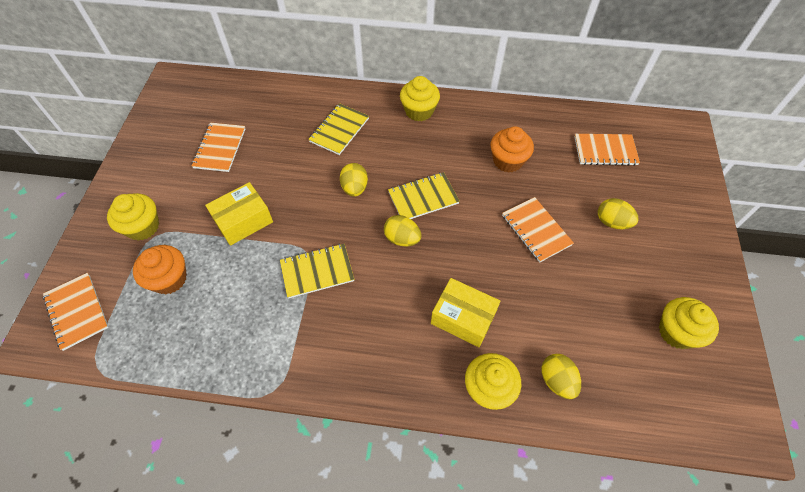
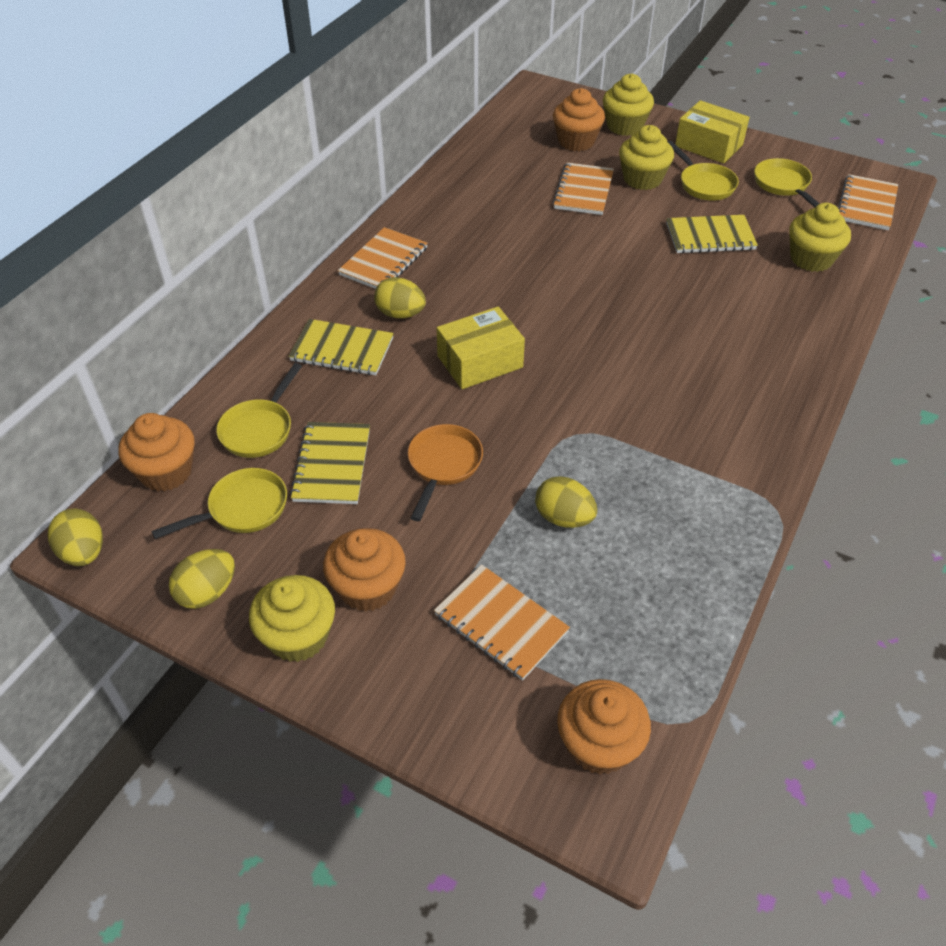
orange cupcake: [133,245,187,294] [491,126,534,173] = 2 -> [118,413,195,491] [323,528,406,612] [553,88,605,151] [557,679,651,774] = 4
orange pan: none = 0 -> [408,424,483,521] = 1
yellow pan: none = 0 -> [151,468,287,539] [216,363,302,458] [668,141,739,201] [754,158,820,208] = 4

